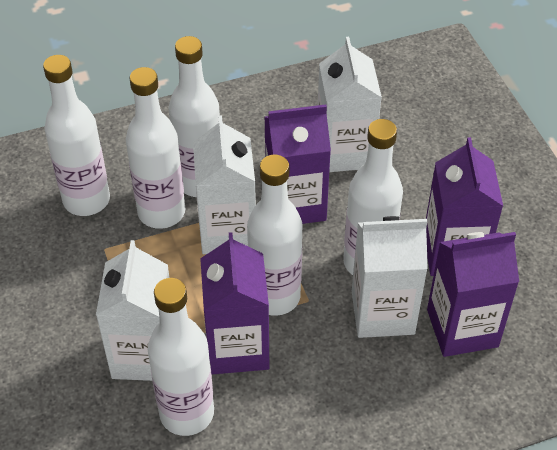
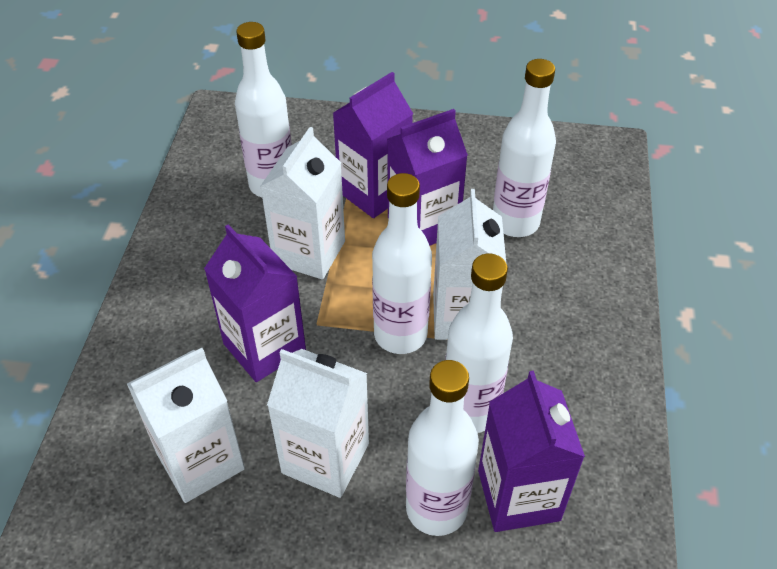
white bottle: [43,55,110,216] [126,67,185,229] [147,278,214,436] [169,36,220,197] [247,155,303,316] [343,119,403,275] = 6 -> [235,22,292,197] [372,173,432,354] [406,360,479,536] [445,253,513,433] [493,59,556,237] = 5

